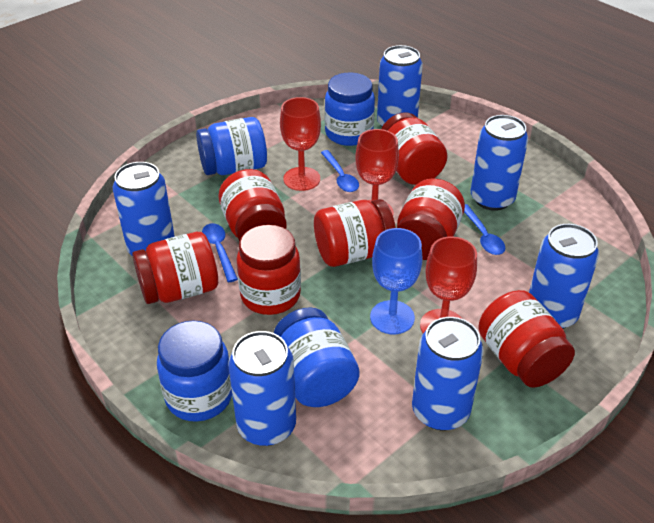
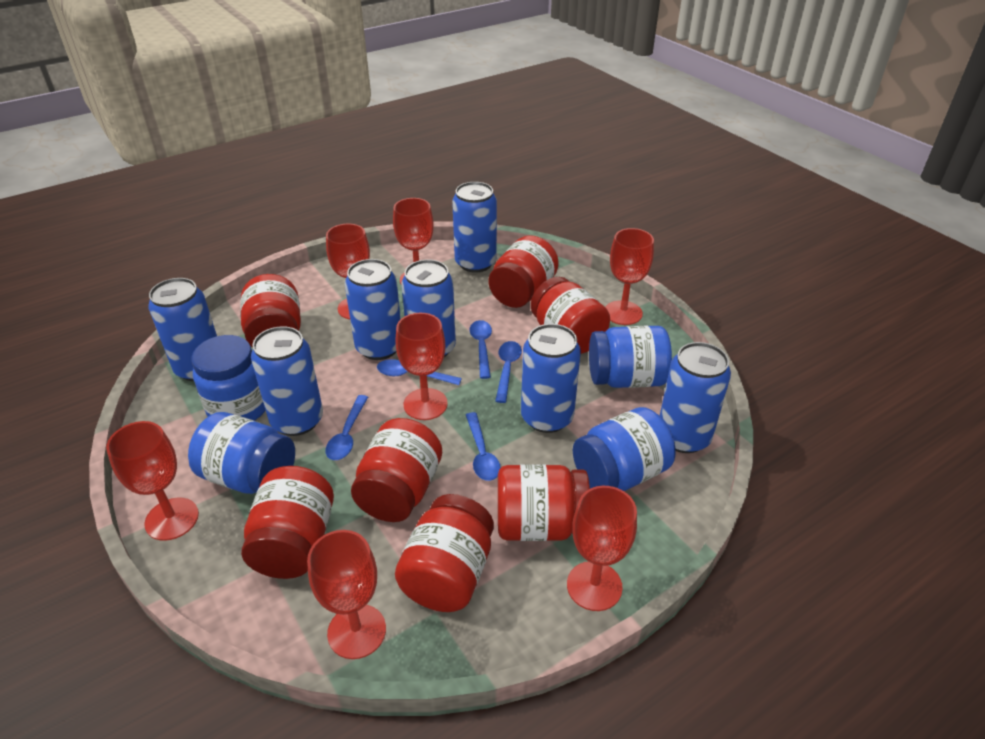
blue can: [113,162,175,255] [228,331,296,446] [377,45,423,126] [412,317,484,430] [471,115,528,211] [529,224,599,329] = 6 -> [148,278,217,381] [251,326,323,436] [345,259,401,360] [401,260,456,357] [452,182,497,273] [521,324,581,433] [660,342,731,453] = 7
blue goblet: [370,228,423,334] = 1 -> none = 0
blue spoon: [202,223,238,282] [321,150,359,192] [464,204,505,255] = 3 -> [325,395,368,460] [377,359,462,385] [466,412,501,481] [469,320,492,379] [495,341,522,403] = 5
red goblet: [280,97,321,191] [355,129,399,215] [420,236,477,333] = 3 -> [106,421,199,541] [307,530,386,659] [326,223,370,320] [393,198,434,284] [396,313,448,420] [567,486,637,611] [605,228,654,325] = 7

